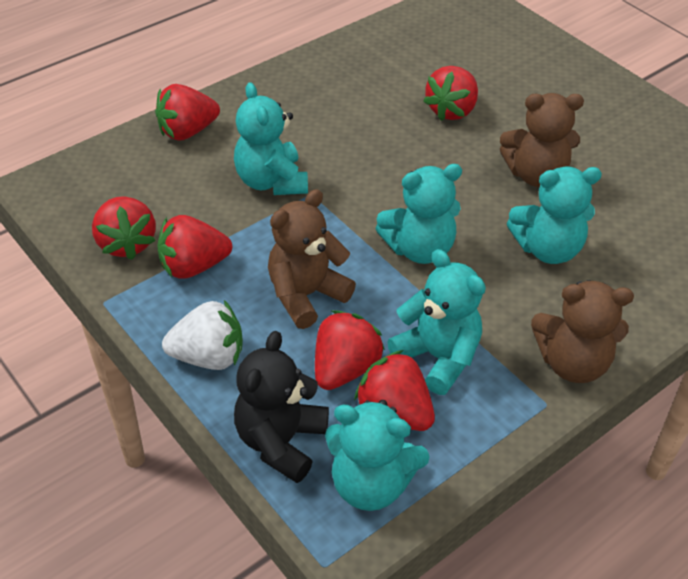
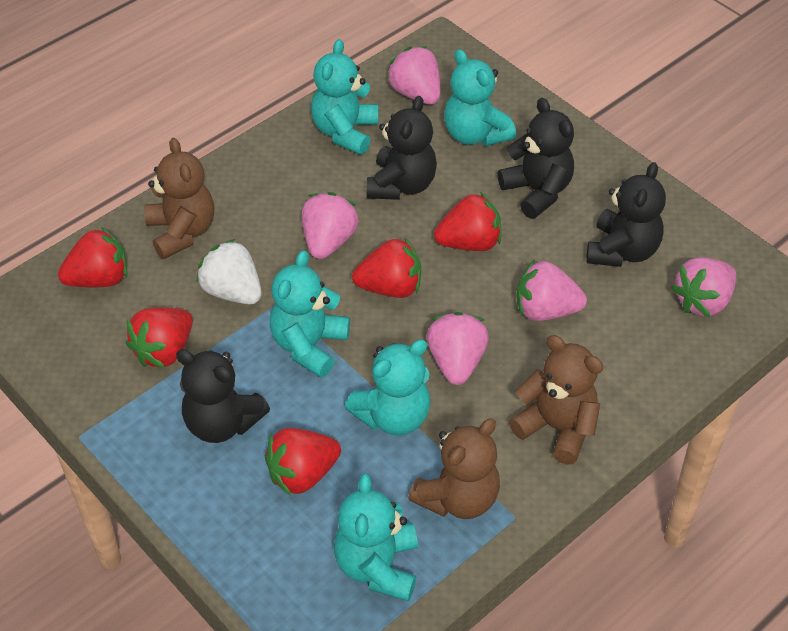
black teddy bear: [234,331,329,483] = 1 -> [176,349,270,443] [367,96,437,200] [498,98,574,219] [586,162,666,267] = 4
pink strawberry: none = 0 -> [302,192,359,259] [386,46,441,105] [427,312,489,385] [516,259,587,321] [671,257,736,317] = 5
red strawberry: [92,196,156,260] [155,84,220,141] [157,215,232,279] [315,310,385,390] [354,350,435,431] [423,66,478,121] = 6 -> [58,227,127,288] [126,307,193,368] [265,428,341,496] [352,237,421,298] [434,192,501,251] = 5

